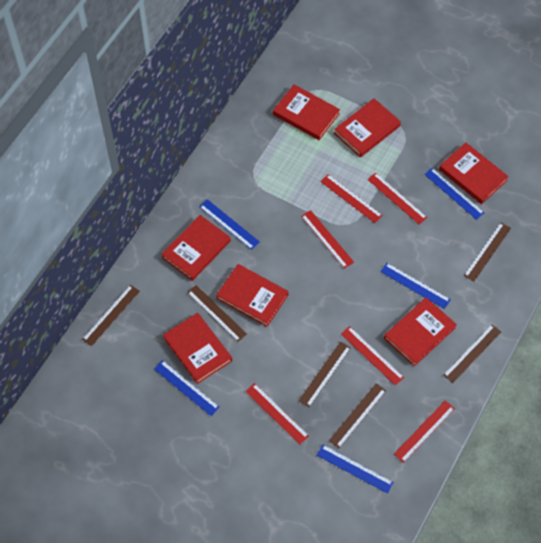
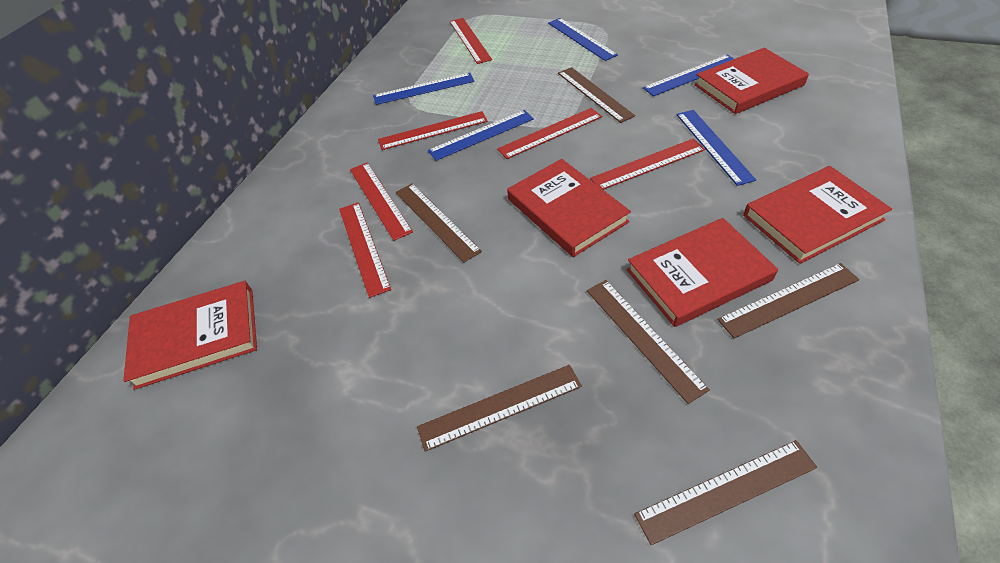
red book: [161,215,231,281] [163,313,232,384] [216,264,289,327] [273,84,340,140] [334,98,401,157] [384,297,457,366] [439,142,509,204] = 7 -> [123,281,257,390] [507,159,631,257] [627,218,778,327] [694,48,809,114] [743,166,892,264] = 5

